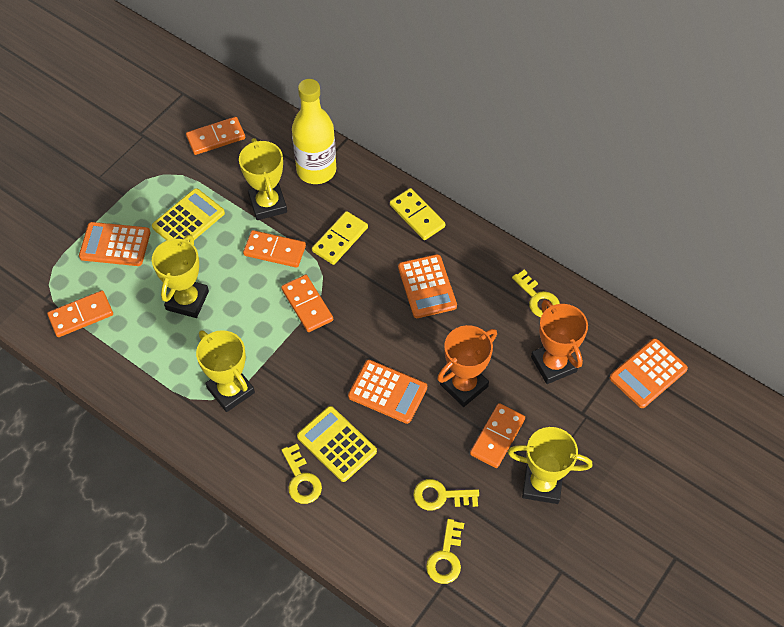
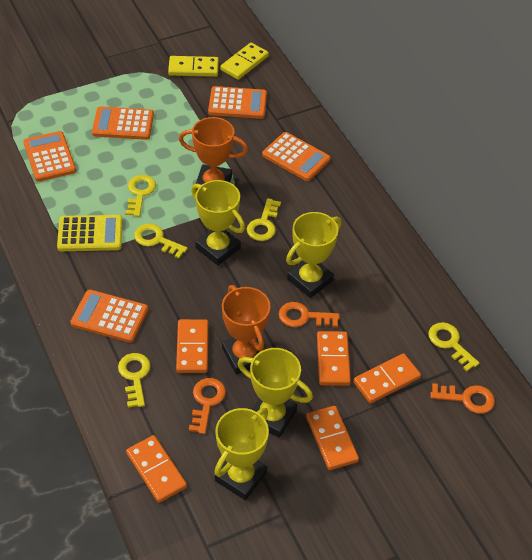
orange calculator: [79,222,151,266] [348,360,427,424] [398,254,457,318] [610,338,688,408] = 4 -> [23,131,76,182] [70,290,148,343] [92,106,154,140] [208,86,267,119] [262,132,331,181] = 5
orange key: none = 0 -> [189,378,226,434] [279,302,340,327] [430,383,495,414] = 3
yellow bottle: [292,79,336,184] = 1 -> none = 0
yellow calculator: [152,188,225,240] [297,406,377,482] = 2 -> [57,215,123,251] = 1
yellow key: [282,444,322,504] [413,479,479,511] [426,519,464,584] [512,270,560,317] = 4 -> [118,353,151,408] [125,175,156,217] [134,224,188,258] [247,198,281,241] [428,322,479,371] = 5

